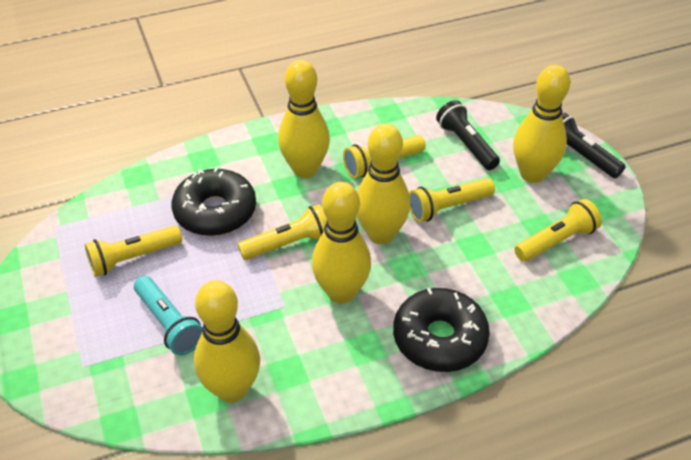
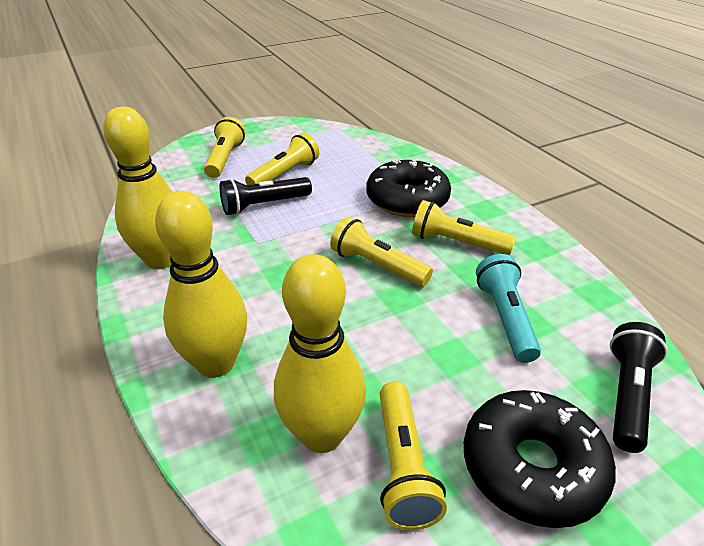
yellow bowling pin: [194,280,260,403] [278,60,330,178] [312,182,371,304] [357,124,410,244] [513,64,570,183] = 5 -> [103,107,173,269] [155,191,247,378] [274,254,366,453] = 3

